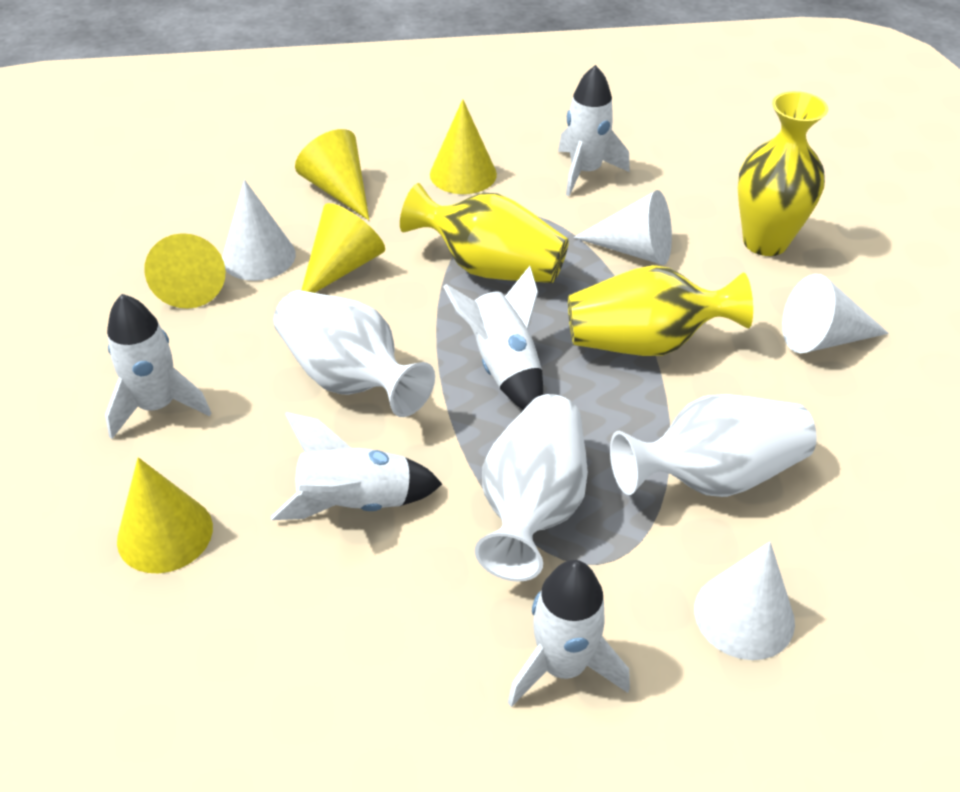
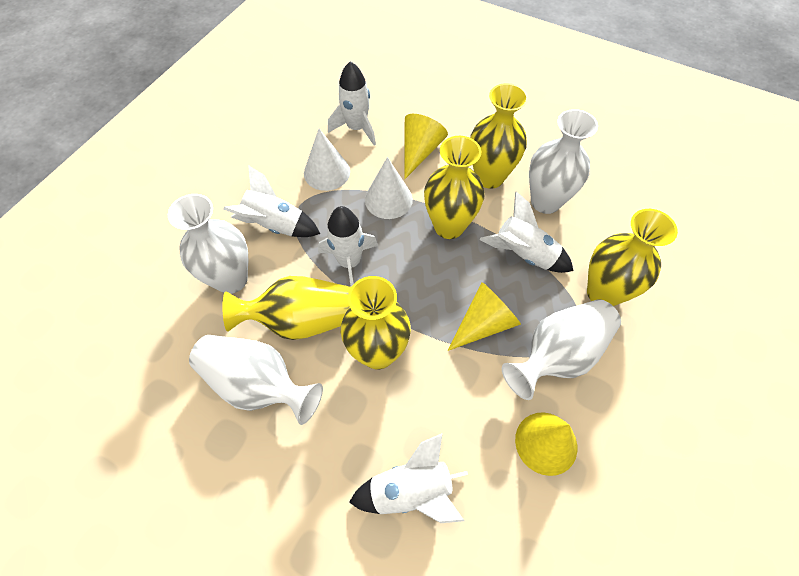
white cone: [222,180,296,281] [573,190,672,265] [694,542,795,660] [782,274,889,353] = 4 -> [304,129,350,191] [365,157,413,219] = 2
white vase: [274,290,435,417] [475,394,588,582] [610,394,817,497] = 3 -> [168,194,248,294] [189,335,323,425] [502,299,621,400] [529,109,598,214] = 4
yellow cone: [117,457,213,573] [144,233,226,309] [295,129,369,220] [302,203,385,293] [430,99,497,194] = 5 -> [404,114,448,180] [447,282,521,351] [515,412,577,476] = 3
yellow vase: [400,183,569,283] [568,265,753,356] [738,91,828,256] = 3 -> [222,276,351,340] [341,276,411,369] [424,136,485,239] [470,83,528,189] [587,209,678,306] = 5

